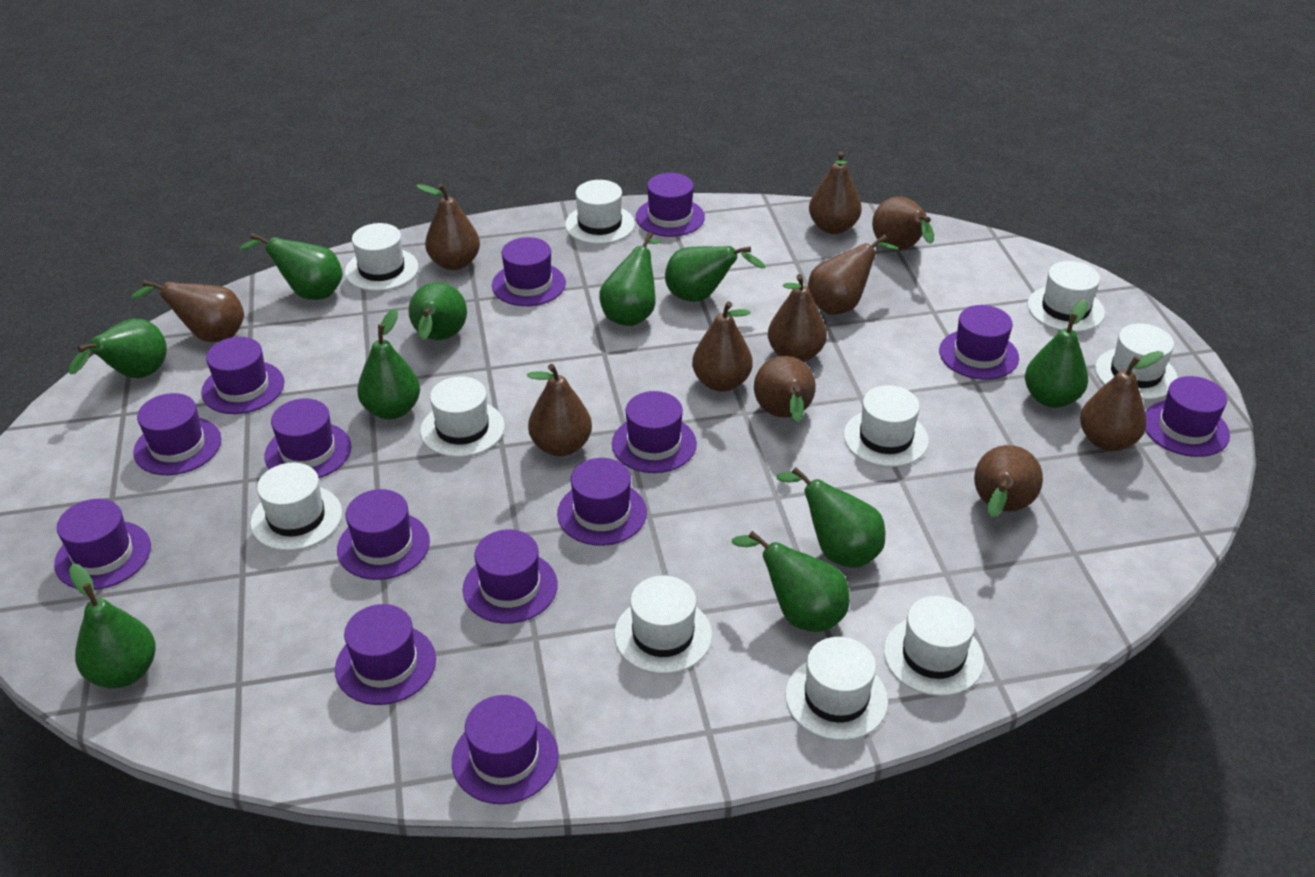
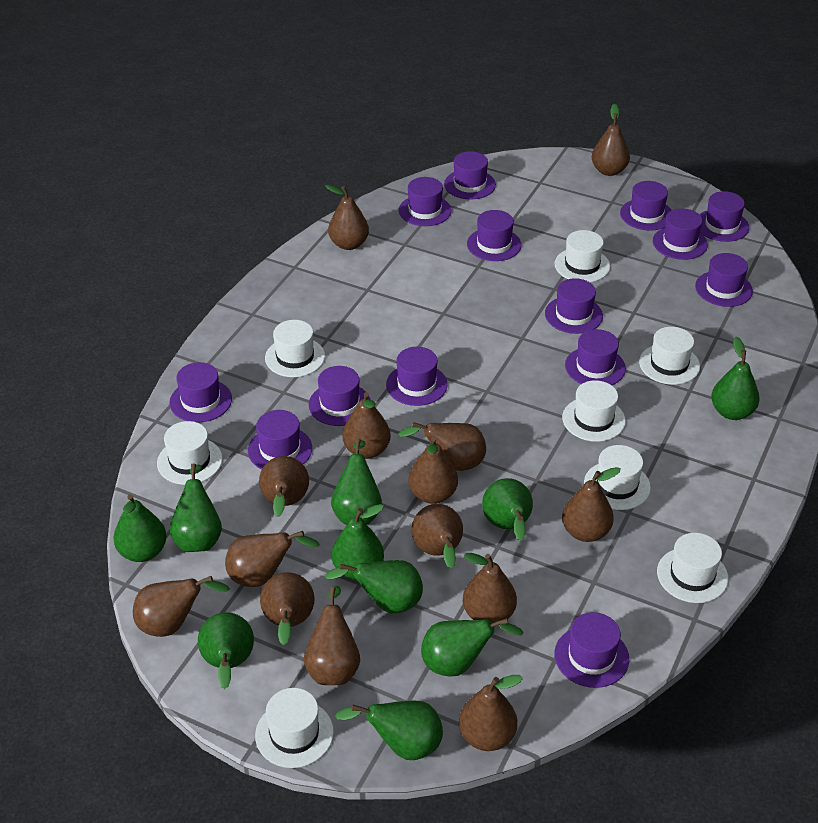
brown pear: [131,280,244,342] [416,184,480,270] [527,364,592,456] [692,301,753,392] [754,356,816,422] [768,274,827,362] [808,234,899,315] [809,151,862,234] [872,196,934,250] [974,445,1043,517] [1080,351,1164,451] = 11 -> [133,576,230,637] [225,531,320,587] [259,456,309,517] [260,572,315,645] [304,586,360,685] [325,185,369,250] [342,392,391,459] [398,422,486,471] [408,437,458,504] [412,504,463,569] [459,675,523,751] [463,553,517,623] [562,467,621,542] [592,104,630,176] = 14
white hat: [250,463,342,551] [345,223,418,291] [420,376,505,457] [565,180,635,244] [614,576,712,674] [785,637,888,741] [844,385,929,467] [884,596,984,696] [1027,261,1105,332] [1095,323,1178,400] = 10 -> [157,421,223,485] [255,688,334,768] [265,320,325,377] [555,230,610,282] [562,380,626,442] [584,445,651,510] [639,327,700,385] [657,533,728,603] = 8

